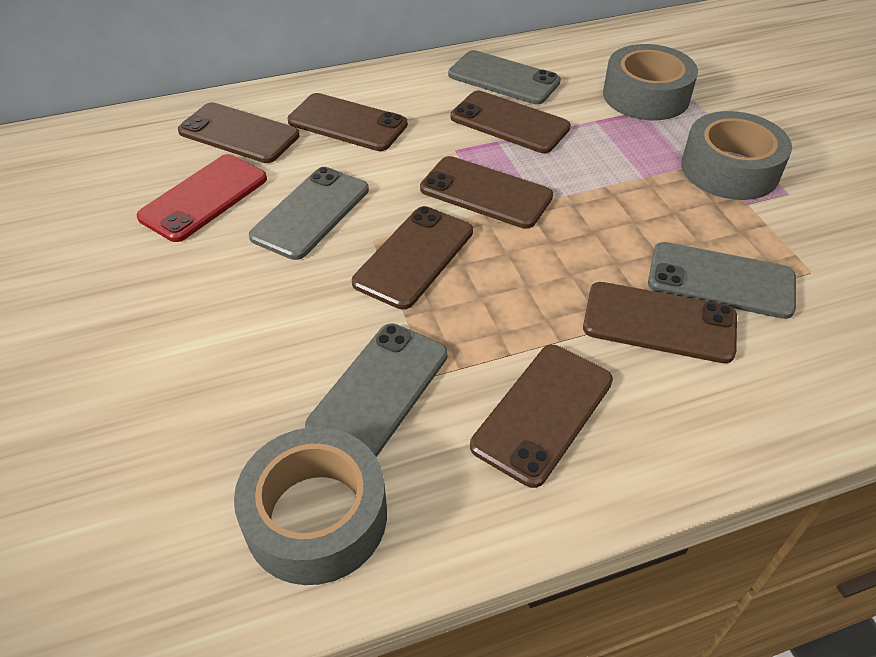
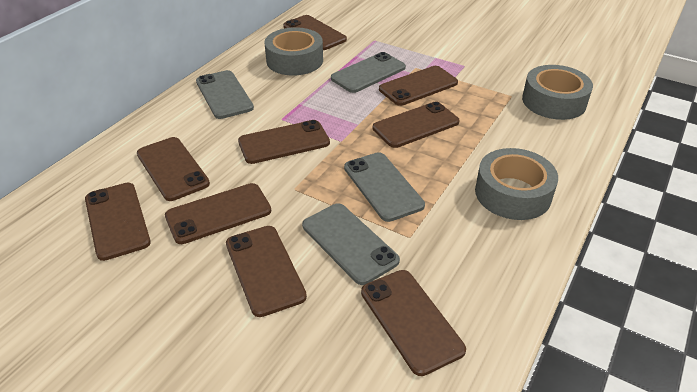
brown phone: [178,102,299,163] [287,93,408,151] [352,206,473,309] [420,156,553,229] [451,91,571,153] [470,345,613,488] [583,282,737,363] = 7 -> [85,183,151,261] [137,137,210,201] [165,183,271,244] [226,226,307,317] [238,120,330,164] [283,15,347,50] [361,270,466,376] [373,102,459,148] [379,66,458,106] = 9
red phone: [136,154,267,242] = 1 -> none = 0

